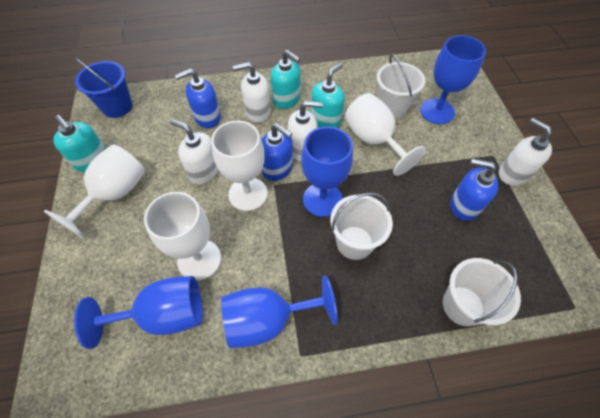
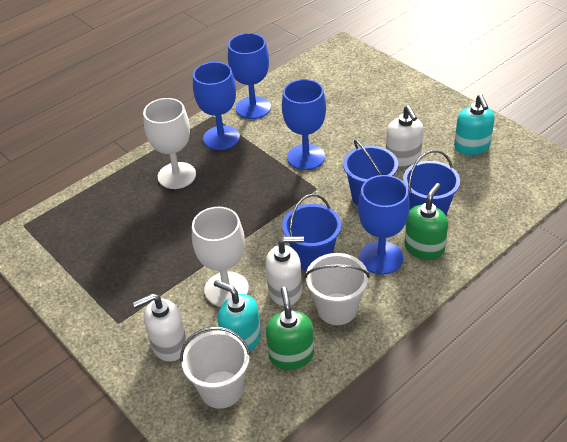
blue bucket: [75,58,133,118] = 1 -> [282,194,341,271] [343,140,398,206] [403,150,460,215] = 3
blue soap dispenser: [175,68,221,128] [262,123,293,181] [450,159,498,221] = 3 -> none = 0
green soap dispenser: none = 0 -> [266,287,314,370] [405,183,448,260] = 2
turquoise soap dispenser: [54,115,106,172] [271,50,300,109] [311,63,344,128] = 3 -> [214,280,261,352] [454,94,495,155] = 2
white bucket: [330,193,393,260] [376,54,425,119] [443,258,521,326] = 3 -> [180,327,251,408] [304,253,370,325] = 2
white goblet: [44,144,145,238] [144,192,221,281] [211,121,268,211] [345,93,426,176] = 4 -> [143,98,196,189] [192,207,249,307] = 2
white soap dispenser: [170,119,218,184] [233,62,271,123] [288,101,323,162] [499,118,552,186] = 4 -> [133,293,187,362] [266,236,304,306] [386,105,423,166] = 3

